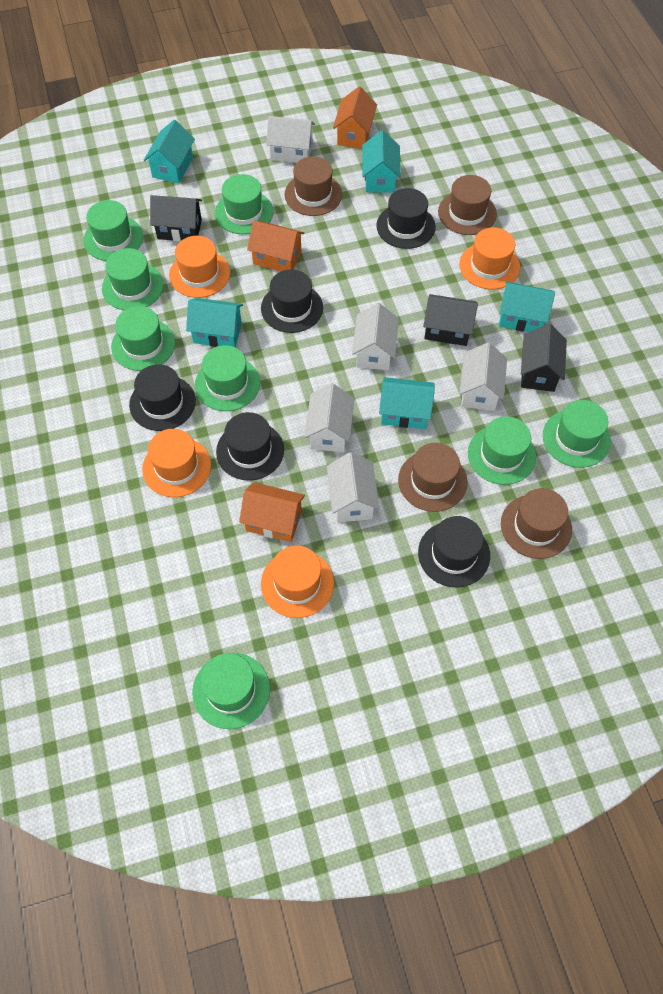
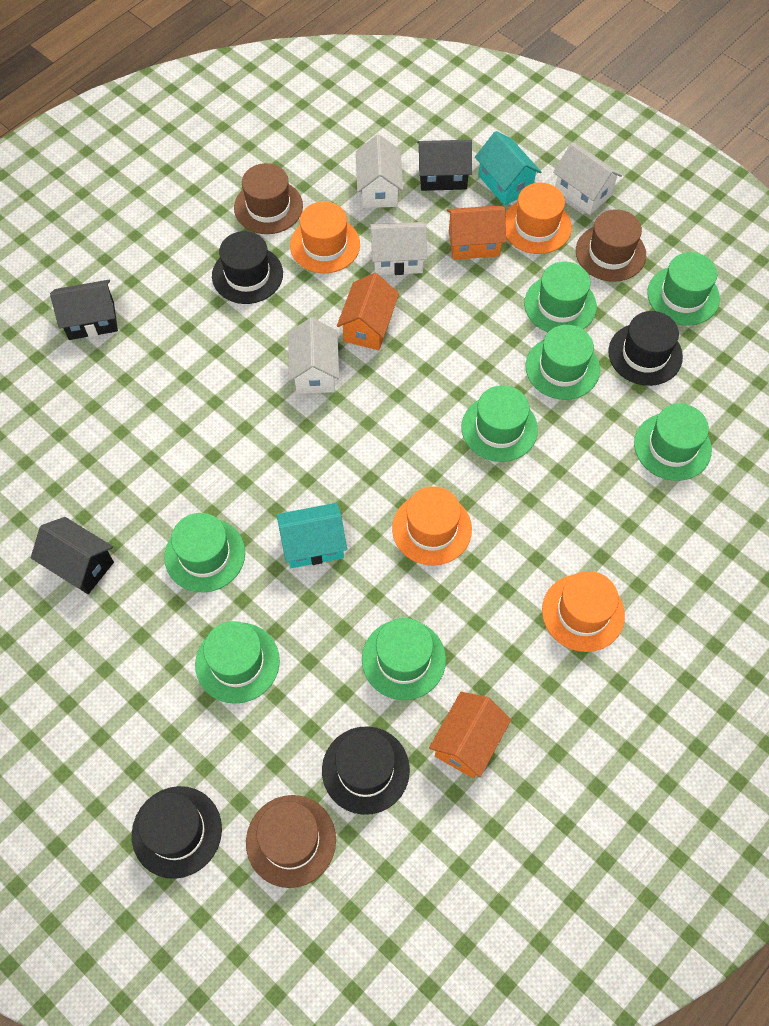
black hat: [129,364,196,431] [216,412,284,481] [261,269,323,333] [376,188,436,249] [418,516,490,588] = 5 -> [132,786,222,879] [212,231,283,304] [322,726,410,815] [608,311,683,386] = 4
brown hat: [284,156,342,216] [398,443,468,512] [438,175,497,235] [501,488,572,559] = 4 -> [234,163,303,234] [246,795,336,888] [576,209,646,282] = 3
turquoise house: [144,120,195,184] [186,298,243,347] [362,130,401,193] [379,377,435,429] [499,282,555,332] = 5 -> [277,503,347,568] [475,131,541,206] = 2
white house: [266,116,315,163] [304,383,354,452] [327,452,379,522] [352,303,399,370] [460,342,507,411] = 5 -> [288,317,339,394] [356,134,403,208] [370,222,427,275] [553,143,622,215] = 4

